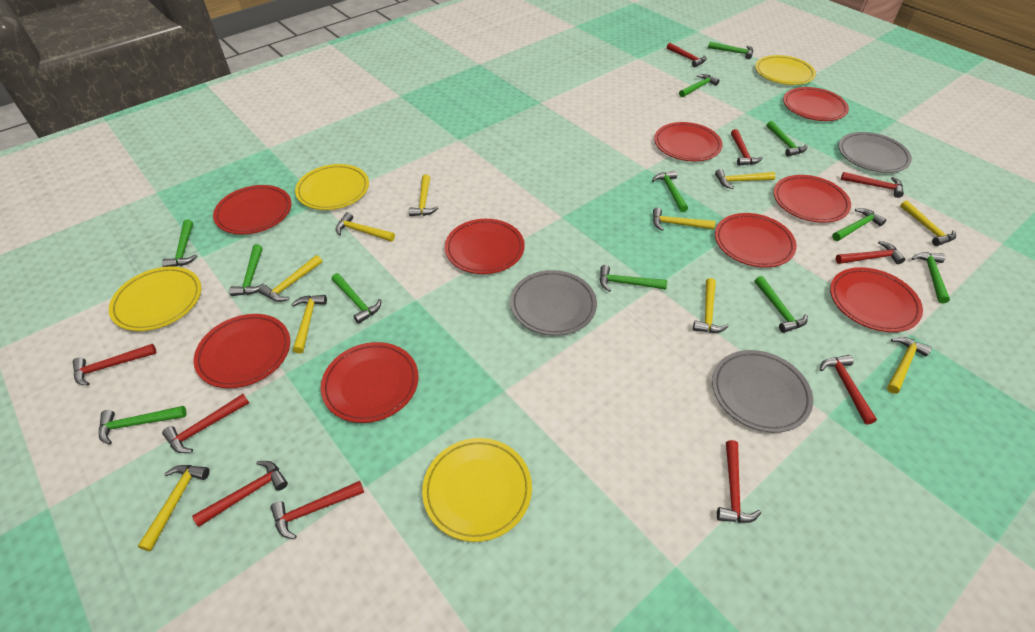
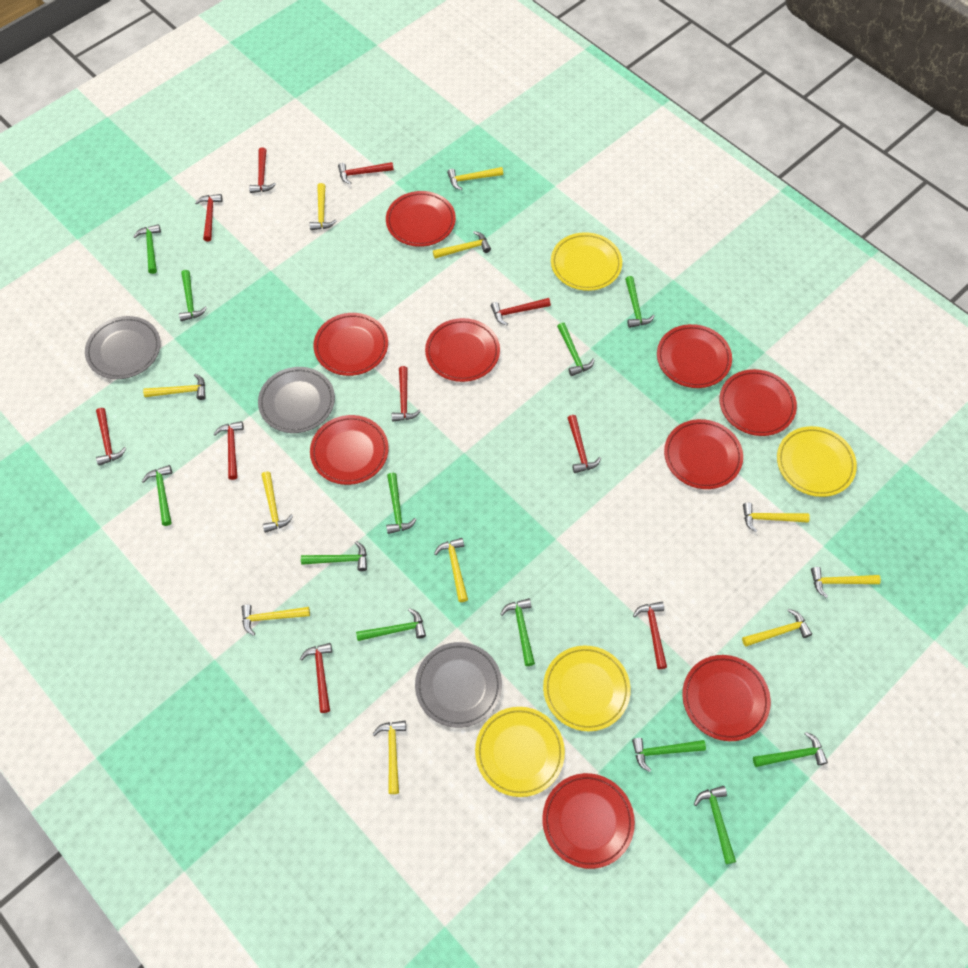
yellow hammer: [138,465,210,551] [259,255,322,302] [291,295,327,353] [336,212,395,242] [409,174,438,216] [653,208,715,231] [693,278,729,333] [715,169,775,189] [887,337,932,394] [900,201,956,246] = 10 -> [143,374,206,400] [242,605,310,636] [261,471,293,533] [309,183,336,230] [373,721,406,794] [433,231,491,259] [434,538,468,602] [447,167,503,190] [742,609,812,647] [743,502,810,532] [811,567,881,598] = 11

